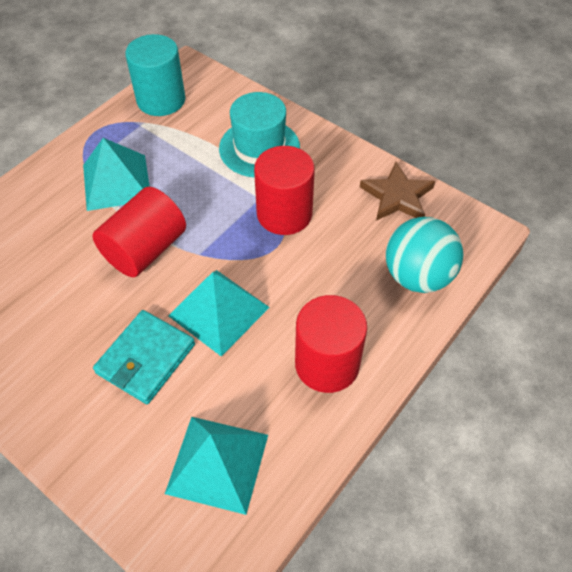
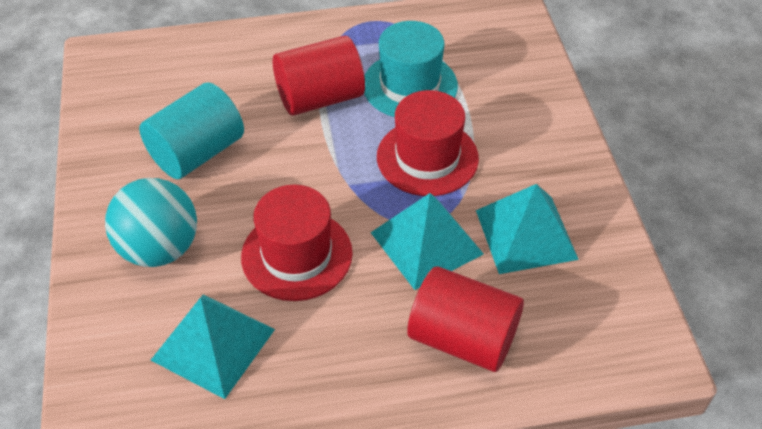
brown star: [360,162,435,221] = 1 -> none = 0
red cylinder: [92,187,186,277] [254,146,315,235] [295,295,367,393] = 3 -> [273,36,365,116] [407,267,524,372] = 2
red hat: none = 0 -> [241,185,353,301] [377,90,479,196] = 2
turquoise wallet: [93,310,195,404] = 1 -> none = 0

